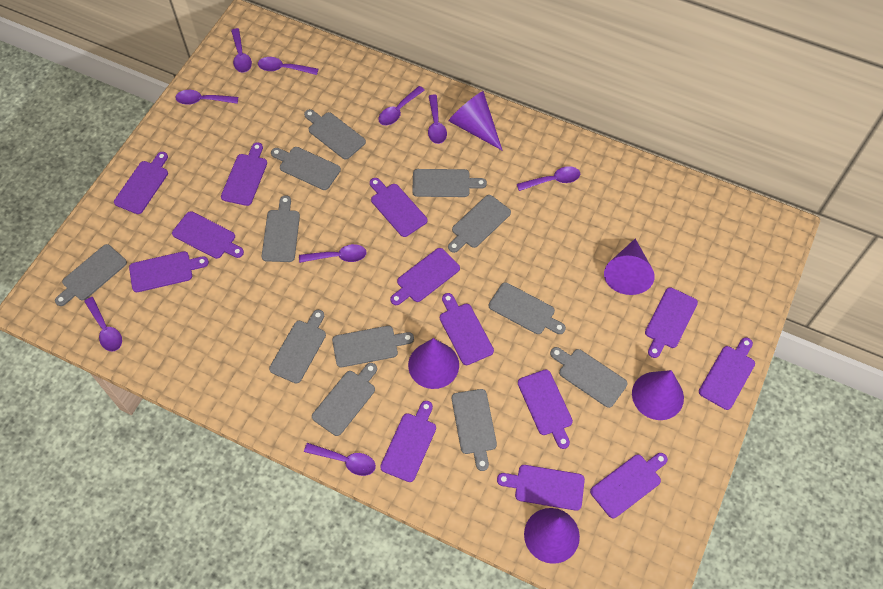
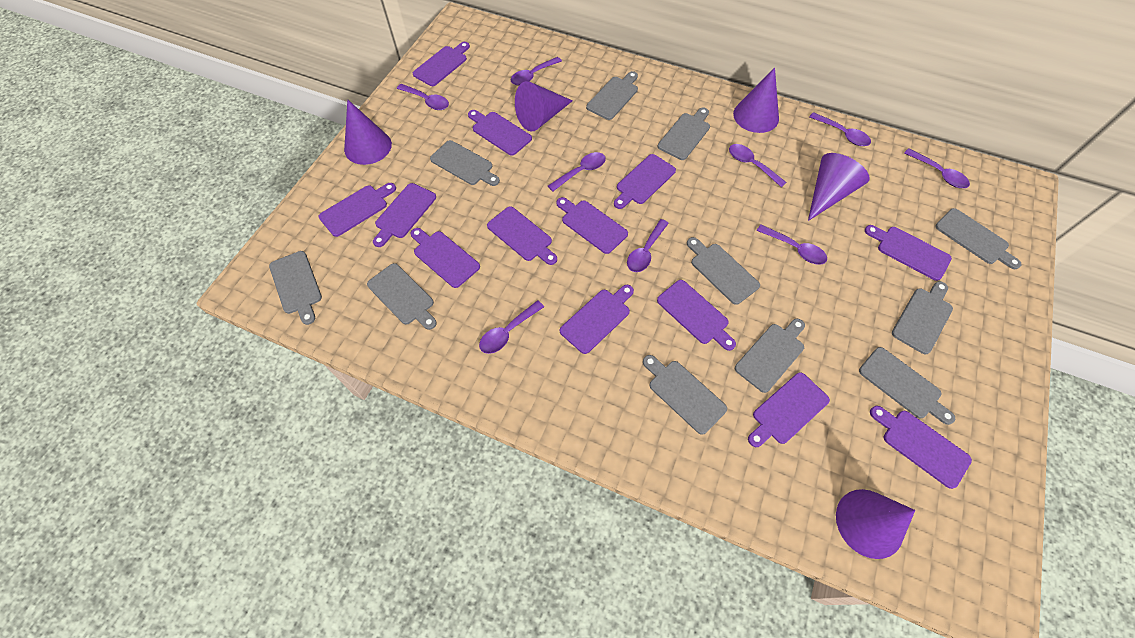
grey cutting board: [55,244,127,306] [262,195,300,262] [269,310,326,383] [271,147,341,190] [304,109,366,159] [312,363,377,436] [332,326,414,367] [412,169,487,197] [448,195,511,253] [452,389,497,471] [489,282,566,334] [550,347,628,408] = 12 -> [269,251,322,325] [367,263,437,330] [430,140,500,186] [586,71,638,120] [643,355,727,435] [658,108,710,160] [687,237,760,305] [735,319,805,393] [859,347,955,425] [892,281,953,354] [935,208,1022,269] = 11

